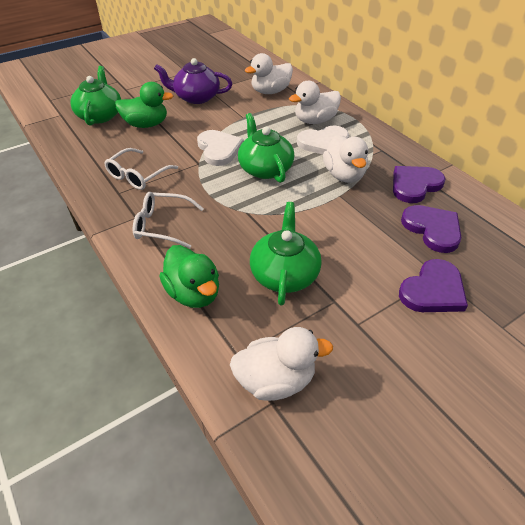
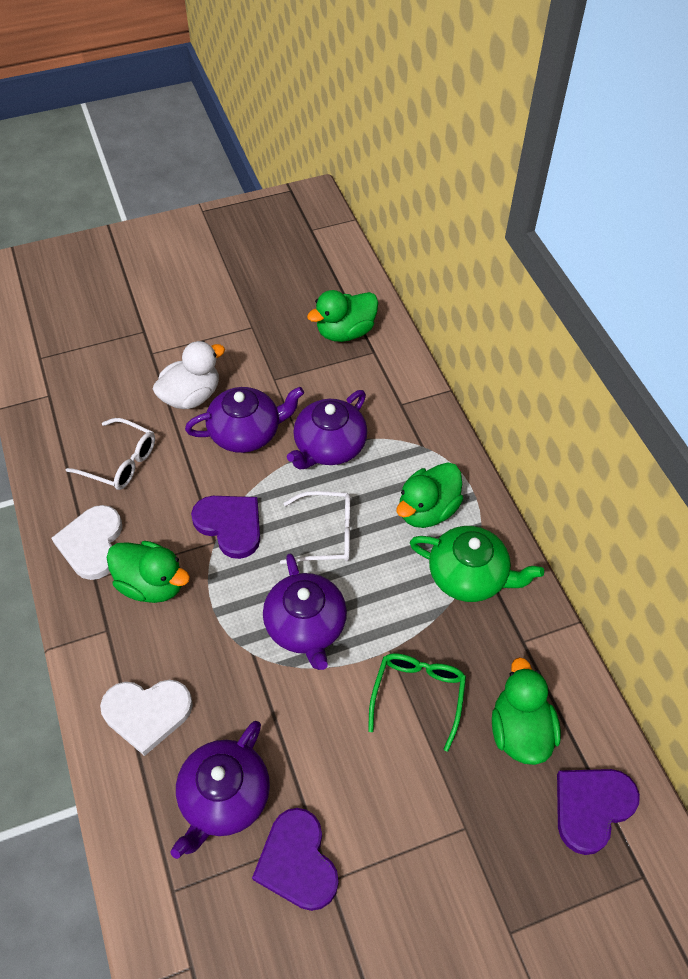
green duck: [115,82,173,128] [159,245,219,308] = 2 -> [106,541,190,603] [307,290,378,342] [396,462,463,528] [492,657,561,765] = 4
green glasses: none = 0 -> [368,653,466,752] = 1
green teapot: [70,66,121,126] [238,113,294,183] [250,202,322,306] = 3 -> [410,526,544,602] = 1
purple teapot: [154,58,232,104] = 1 -> [170,721,270,859] [185,387,304,453] [263,553,347,670] [287,390,367,470] = 4
white duck: [230,327,333,401] [245,53,293,94] [289,81,341,124] [323,135,368,183] = 4 -> [152,341,225,409] = 1

